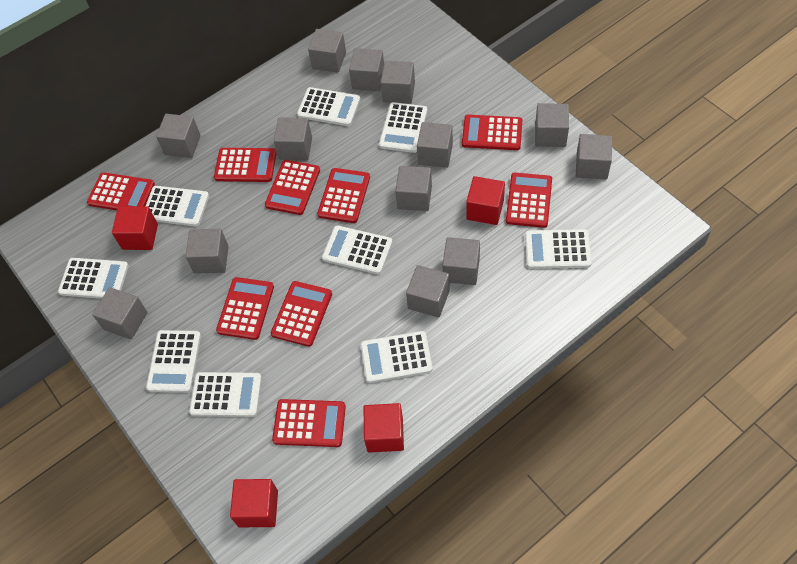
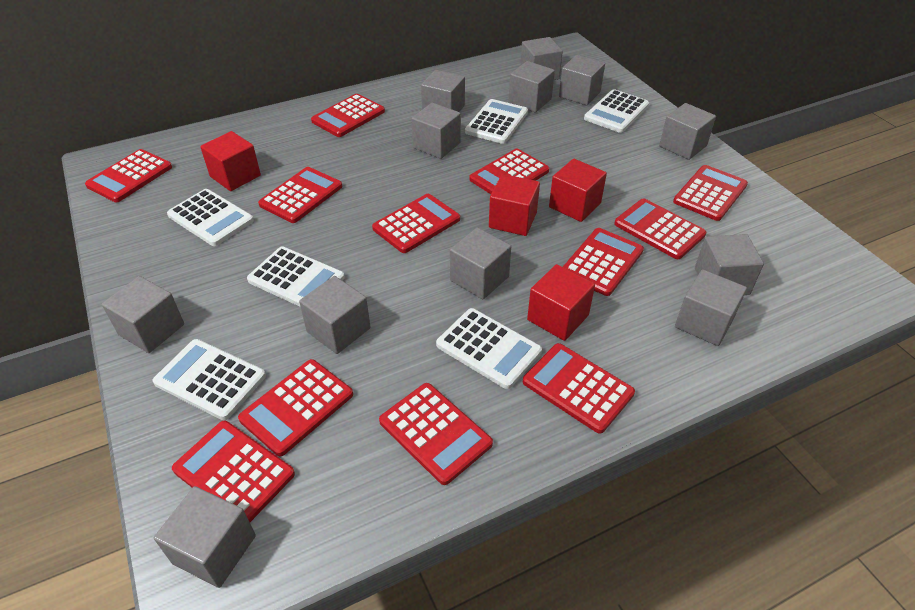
grey cube: [92,287,148,340] [156,114,201,158] [185,229,228,274] [274,117,312,160] [308,29,346,73] [349,48,384,91] [381,61,415,104] [395,166,432,211] [406,265,450,318] [417,122,453,168] [442,237,480,285] [535,103,569,147] [576,134,612,180] = 13 -> [102,276,184,353] [154,486,256,588] [299,276,370,354] [411,103,461,159] [421,70,465,112] [450,228,511,299] [509,61,555,113] [520,37,563,80] [559,55,605,106] [659,103,716,160] [675,269,747,346] [695,234,764,295] = 12
red calculator: [87,172,155,210] [214,148,276,182] [216,277,274,340] [265,160,320,215] [271,281,332,347] [272,399,346,447] [317,168,370,223] [462,115,522,150] [506,173,552,228] = 9 -> [85,149,172,202] [172,421,295,522] [238,359,353,456] [258,167,342,223] [311,94,385,137] [372,194,460,253] [379,383,493,485] [469,149,549,194] [523,343,635,434] [563,228,644,296] [614,198,707,259] [673,165,748,221] = 12
white calculator: [58,258,129,299] [145,186,209,226] [146,330,201,393] [189,372,262,417] [297,87,360,126] [322,225,393,274] [361,331,433,383] [379,102,427,153] [525,229,592,269] = 9 -> [152,339,266,420] [167,189,254,246] [247,246,345,307] [436,308,542,389] [465,99,528,144] [584,89,649,133] = 6

